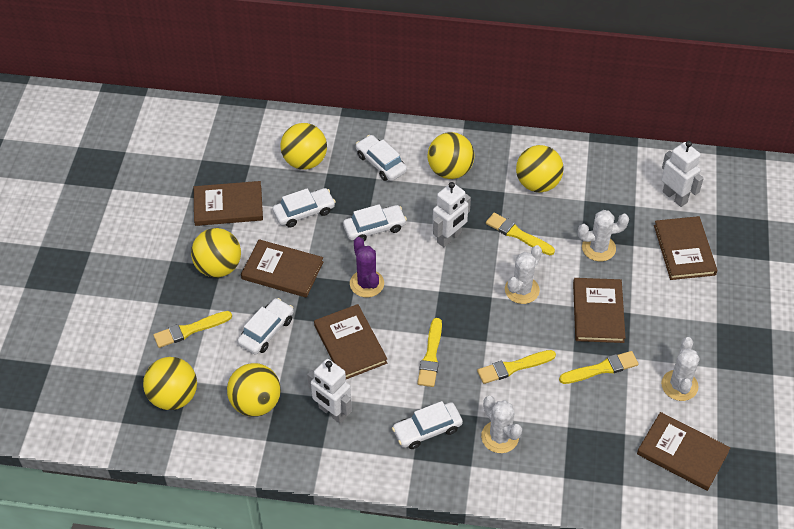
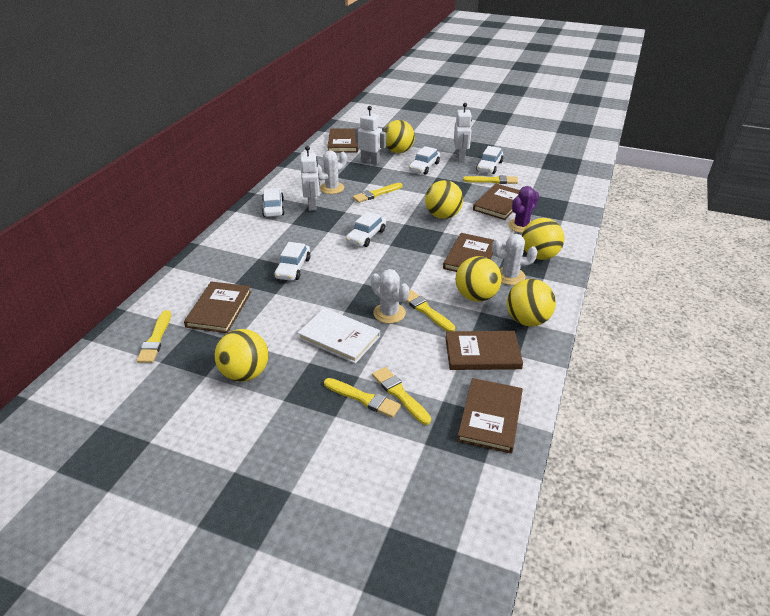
white book: none = 0 -> [298,308,380,364] = 1
white cactus: [481,396,522,453] [505,245,542,304] [578,210,629,261] [661,337,700,401] = 4 -> [317,150,347,194] [371,269,409,324] [492,234,537,285] = 3
yellow brush: [153,311,232,348] [417,318,442,387] [477,350,556,384] [486,213,555,255] [559,351,638,384] = 5 -> [137,310,171,363] [324,378,401,418] [352,183,403,203] [372,367,431,425] [406,290,455,331] [463,175,518,184] = 6

